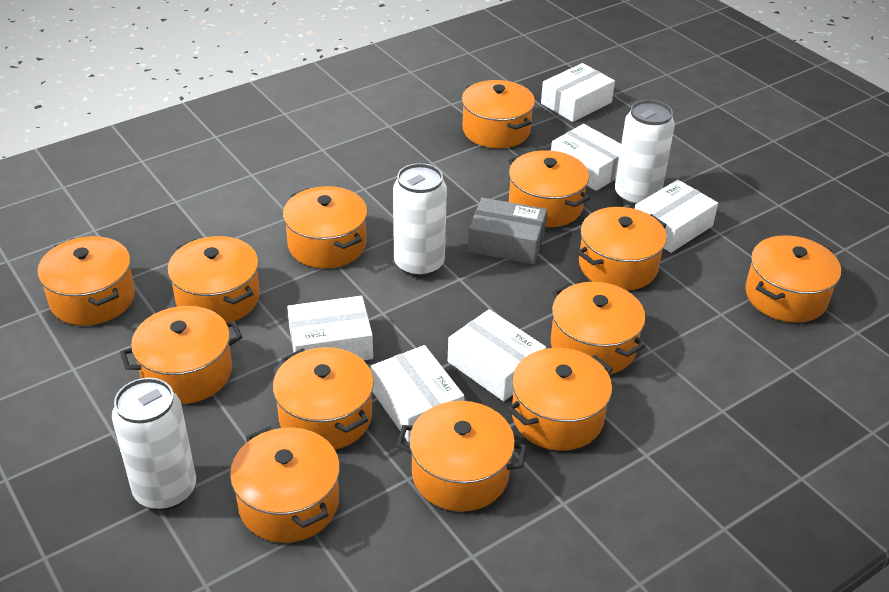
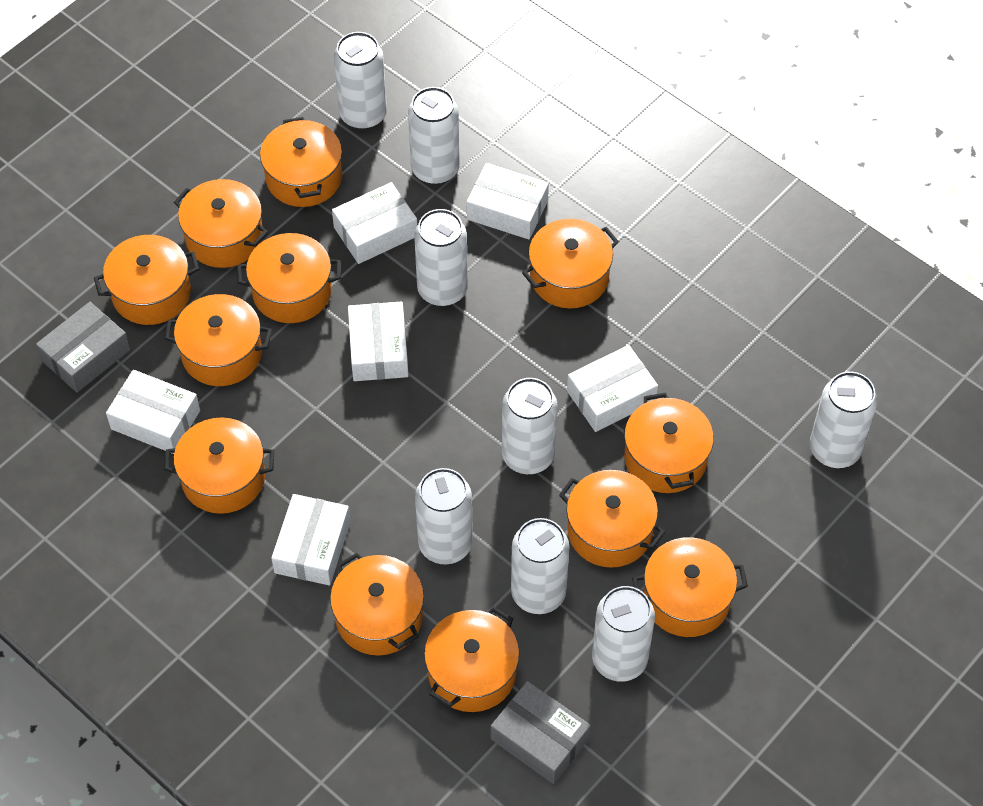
grey box: [468,198,547,264] = 1 -> [36,302,130,392] [491,681,591,784] = 2
orange pot: [37,236,135,326] [120,306,242,404] [167,236,260,323] [230,426,340,543] [273,347,374,450] [283,186,368,268] [396,401,527,512] [462,80,535,148] [508,150,590,227] [508,348,613,451] [551,282,646,374] [577,207,667,290] [745,235,841,323] = 13 -> [94,235,199,325] [164,294,272,386] [164,417,275,514] [174,179,268,268] [237,233,341,323] [260,117,342,207] [330,553,424,656] [424,607,520,712] [522,219,619,308] [559,470,665,568] [624,392,714,493] [632,537,748,637] = 12
white can: [112,378,196,511] [393,163,447,278] [615,100,675,206] = 3 -> [334,32,387,130] [408,87,460,185] [414,209,468,307] [415,468,473,564] [502,378,558,474] [511,518,570,614] [592,586,655,682] [810,371,877,468] = 8

